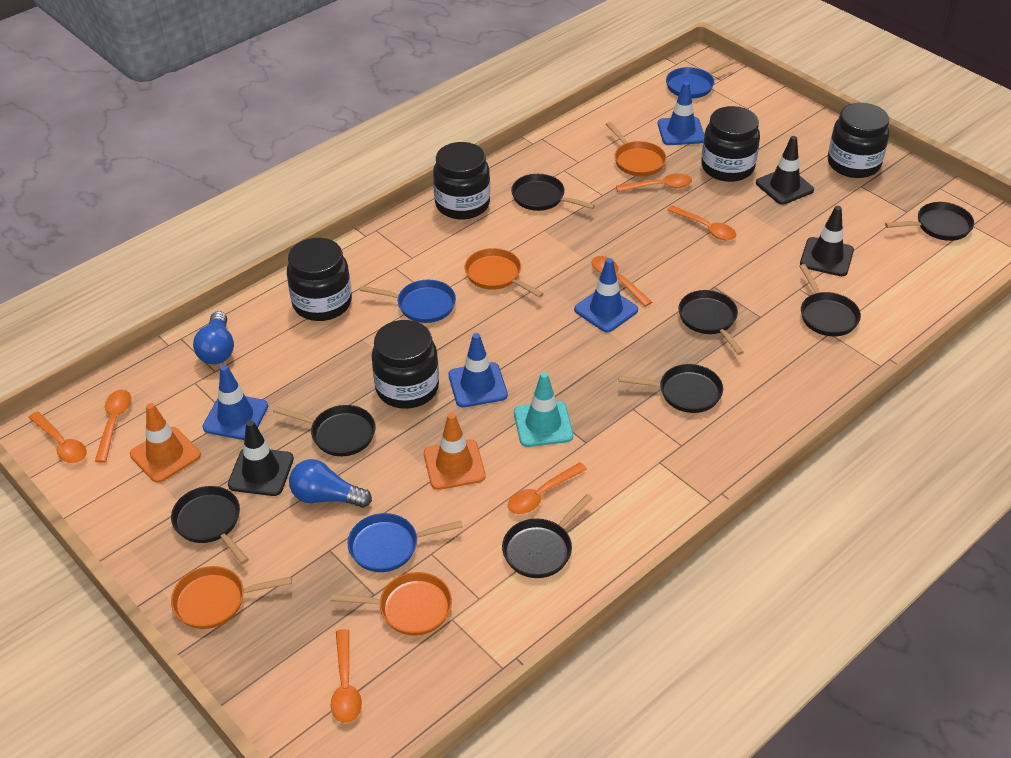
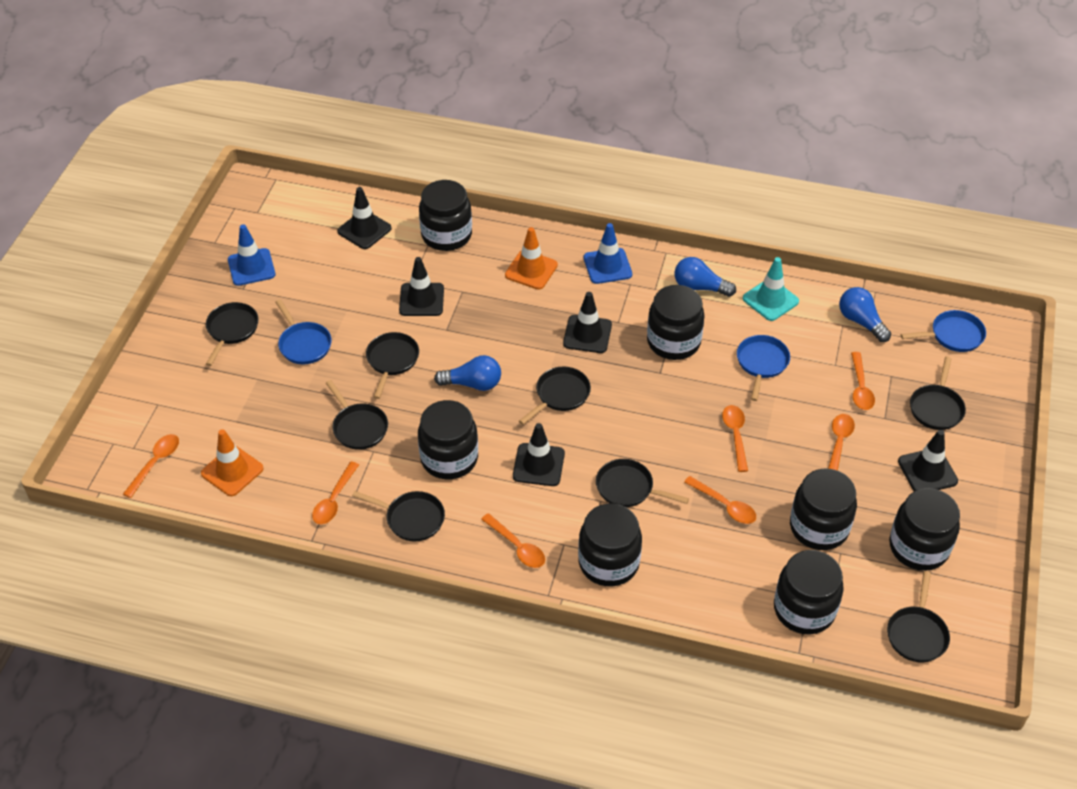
black jar: [287,238,352,321] [371,320,439,409] [433,142,490,220] [701,106,760,182] [828,103,889,178] = 5 -> [418,400,478,479] [419,180,472,251] [578,504,642,586] [647,285,705,360] [774,550,844,635] [790,468,857,550] [889,488,960,571] = 7
black traffic cone: [228,420,294,496] [756,136,814,205] [800,206,854,276] = 3 -> [337,187,392,249] [399,257,444,316] [513,423,565,486] [563,292,612,353] [898,430,958,491] = 5
blue light bulb: [193,311,234,364] [289,459,372,508] = 2 -> [434,355,501,391] [675,257,736,297] [839,287,891,342] = 3
blue traffic cone: [202,365,268,440] [449,333,508,407] [574,258,638,332] [658,82,704,145] = 4 -> [228,224,275,286] [584,223,632,284] = 2
orange pan: [171,566,292,629] [331,572,452,636] [465,248,544,298] [606,122,666,176] = 4 -> none = 0

